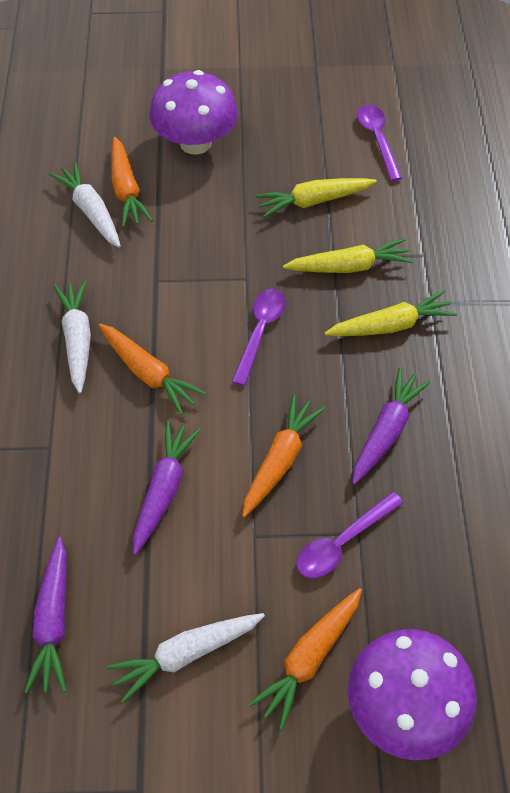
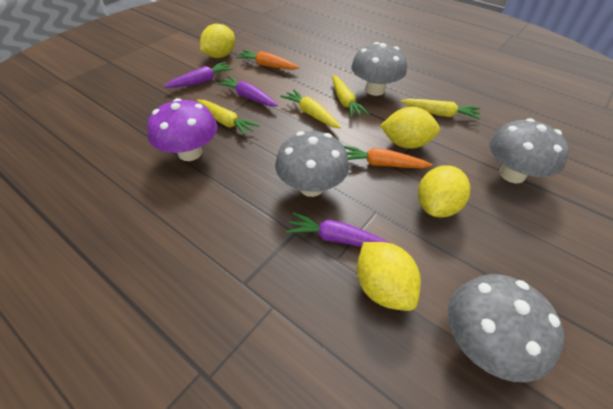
grey mushroom: none = 0 -> [275,131,349,197] [351,42,407,96] [448,274,564,382] [489,118,569,184] = 4
orange carrot: [98,324,206,415] [111,137,153,227] [242,395,325,517] [249,588,362,730] = 4 -> [236,50,300,70] [344,146,433,168] = 2
purple mushroom: [149,70,238,155] [348,629,477,760] = 2 -> [147,98,217,161] = 1
purple spoon: [232,289,286,386] [296,492,403,578] [357,104,402,181] = 3 -> none = 0
white carrot: [49,162,121,248] [54,280,91,393] [107,613,265,703] = 3 -> none = 0
yellow carrot: [255,178,377,218] [283,238,413,273] [324,290,457,336] = 3 -> [197,100,260,136] [280,89,341,128] [332,75,369,118] [400,99,481,120] = 4
yellow lemon: none = 0 -> [200,24,235,58] [357,242,421,311] [380,107,440,149] [418,165,470,218] = 4

